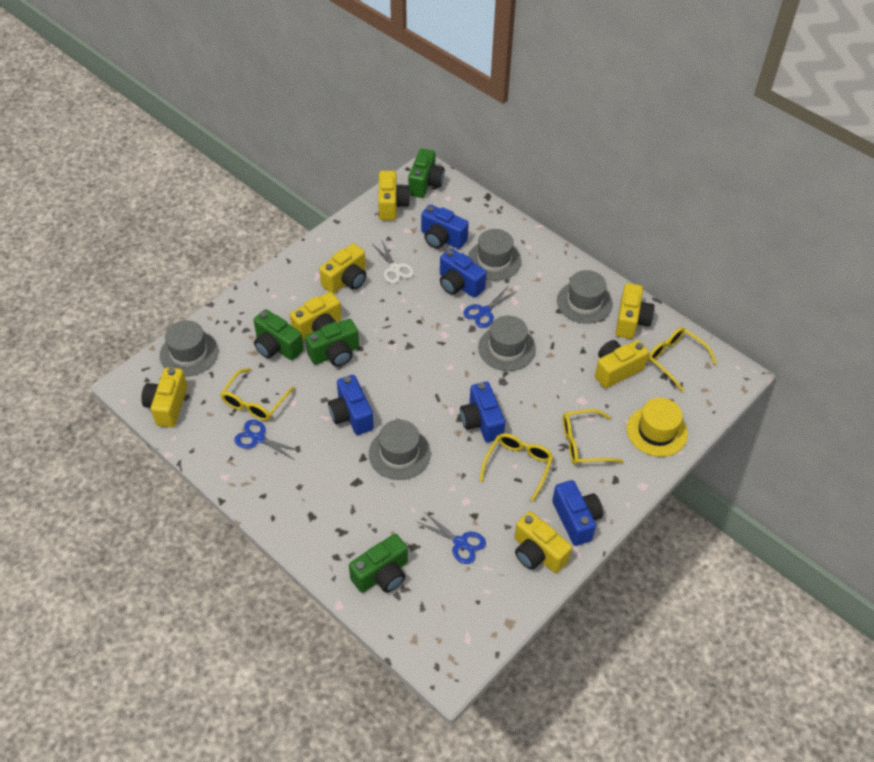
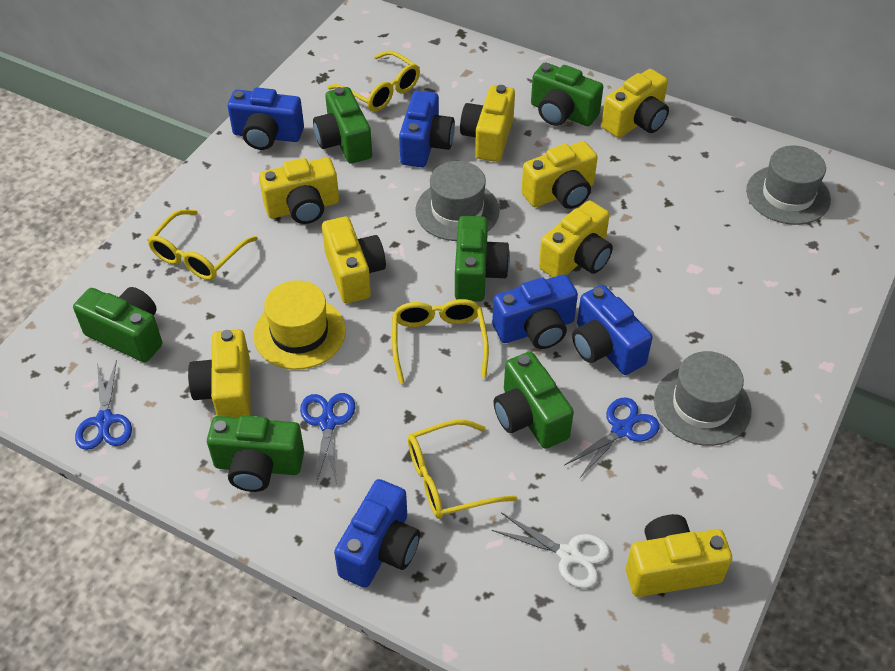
green camera: [254,309,304,360] [305,319,359,367] [349,534,408,593] [408,148,445,198] = 4 -> [73,287,162,362] [207,415,304,492] [313,87,372,163] [455,216,510,302] [494,352,574,449] [531,63,603,126] = 6
grey hat: [160,320,218,376] [369,420,431,480] [468,229,521,281] [478,316,536,371] [557,270,613,324] = 5 -> [416,161,500,241] [654,351,752,446] [746,145,831,225] = 3
yellow camera: [141,367,187,427] [290,292,342,341] [319,243,366,293] [378,171,410,220] [515,511,572,573] [595,340,649,388] [615,283,655,339] = 7 -> [188,329,251,417] [259,157,339,224] [322,216,386,303] [460,85,515,162] [521,141,598,209] [539,200,613,277] [601,69,669,138] [626,514,732,597] = 8

